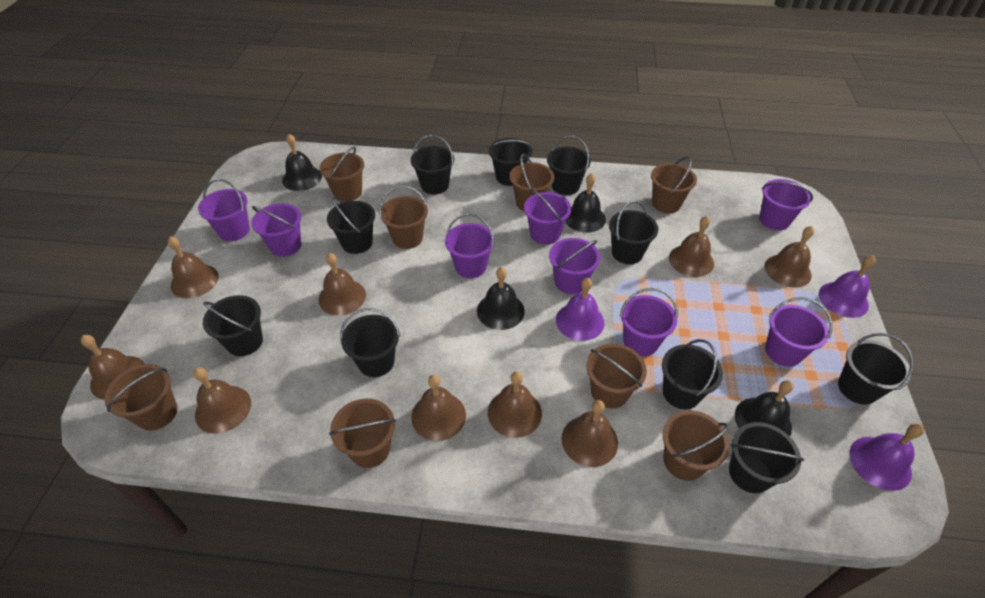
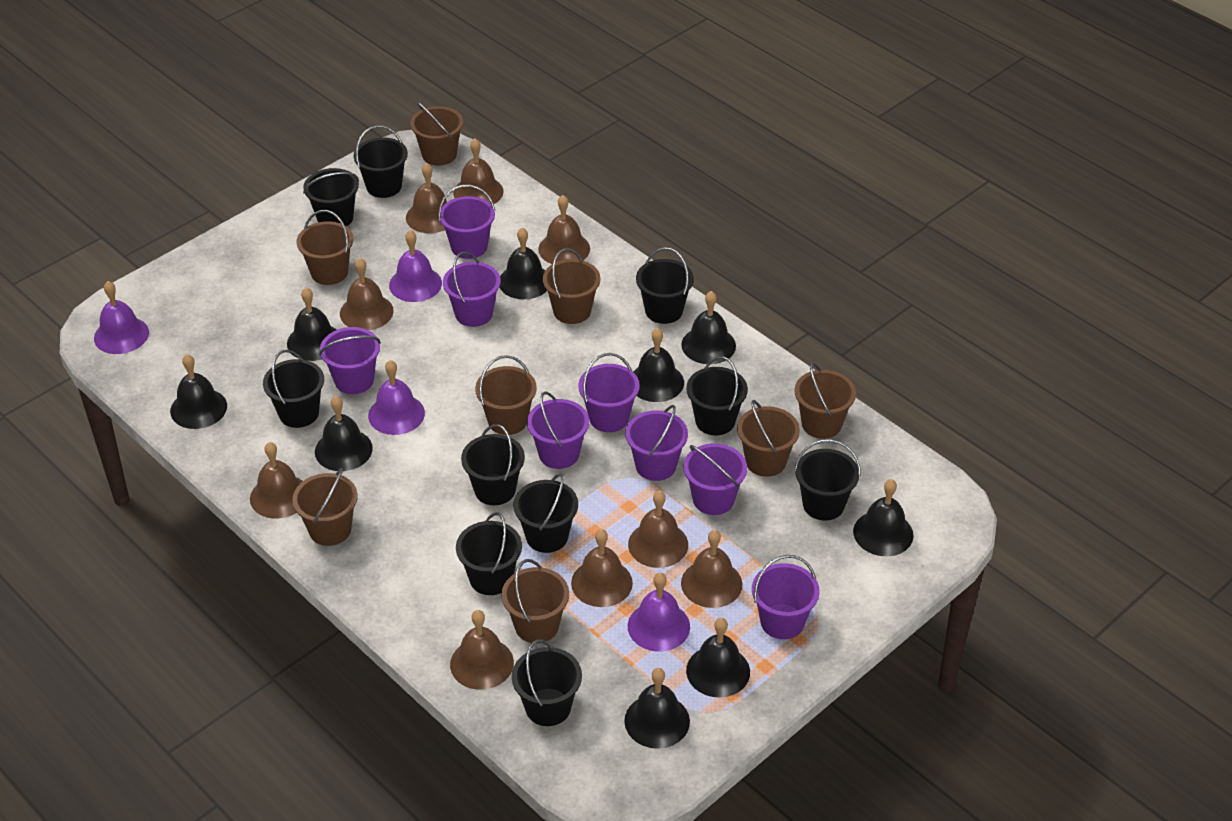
black bell: [282,134,322,191] [477,267,525,330] [566,173,606,233] [735,380,793,436] = 4 -> [170,354,227,429] [287,288,336,361] [315,396,373,471] [500,228,547,299] [624,668,690,749] [633,328,684,402] [681,291,736,364] [686,618,750,698] [853,479,913,556] = 9
purple bell: [556,278,605,341] [819,255,876,318] [849,423,924,491] = 3 -> [94,281,149,354] [368,360,425,435] [389,230,442,302] [628,573,690,652] = 4

